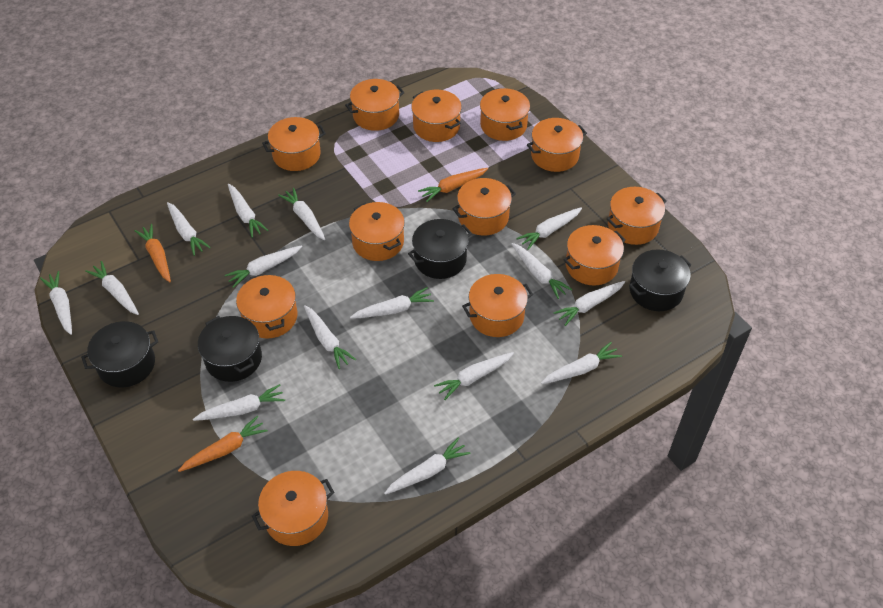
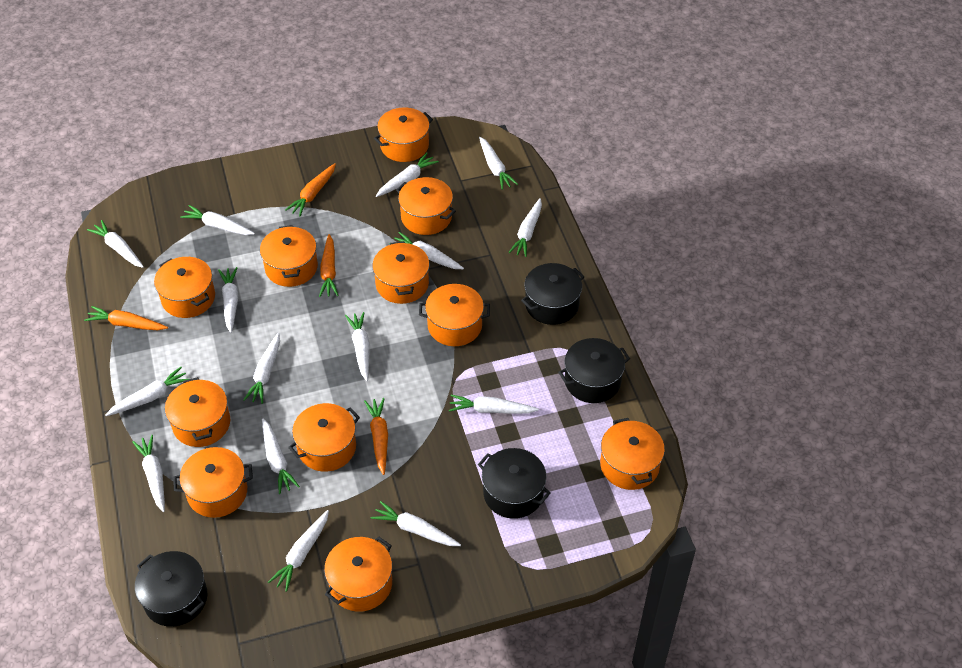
orange carrot: [134,224,171,282] [178,416,268,472] [418,168,488,202] = 3 -> [84,306,168,330] [285,163,336,216] [319,234,338,297] [364,398,388,475] = 4
orange pot: [236,273,297,338] [252,471,334,546] [262,117,326,171] [345,79,404,131] [349,202,405,261] [411,90,462,142] [452,178,516,236] [462,274,533,337] [480,88,530,141] [527,118,587,172] [563,225,626,285] [606,187,667,245] = 12 -> [154,257,215,318] [165,377,230,447] [173,447,253,518] [260,225,318,287] [288,403,360,472] [324,537,392,612] [372,241,430,304] [374,107,433,162] [396,177,456,235] [419,284,490,346] [600,418,665,490] = 11

